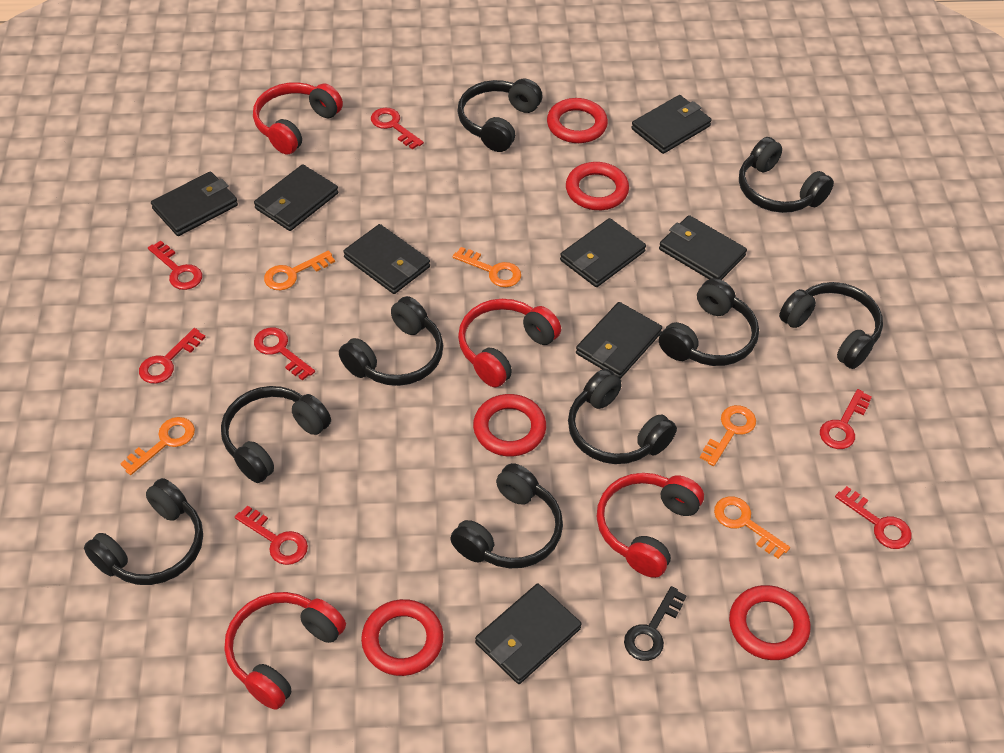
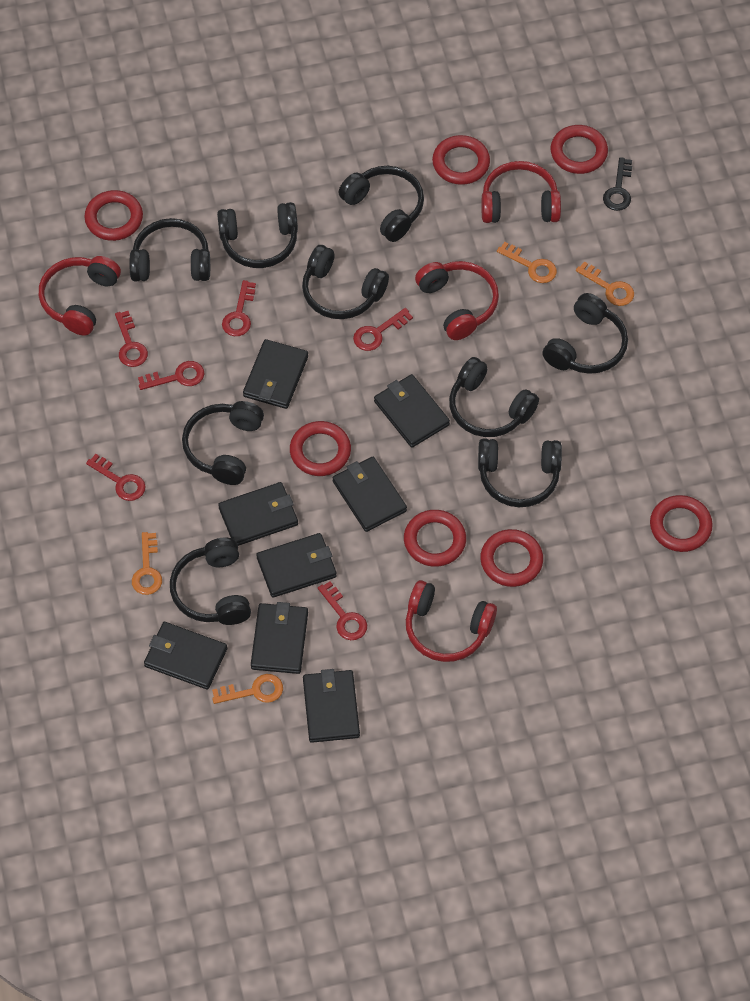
orange key: [120,417,195,475] [264,250,335,290] [452,247,521,287] [700,405,756,466] [714,496,790,559] = 5 -> [132,532,162,595] [212,674,283,704] [497,242,557,283] [576,261,634,306] = 4
red key: [139,328,205,384] [148,241,202,290] [235,506,308,565] [254,327,315,381] [371,108,424,150] [820,389,872,449] [835,486,912,549] = 7 -> [86,454,146,501] [115,311,148,367] [138,361,204,390] [222,280,256,336] [318,581,367,640] [353,308,413,351] = 6
red ring: [361,599,444,676] [473,394,546,456] [547,98,608,143] [566,162,629,210] [729,585,811,660] = 5 -> [84,190,143,241] [290,421,351,476] [404,510,466,567] [432,135,490,185] [480,529,543,587] [551,125,608,174] [650,495,713,552] = 7

